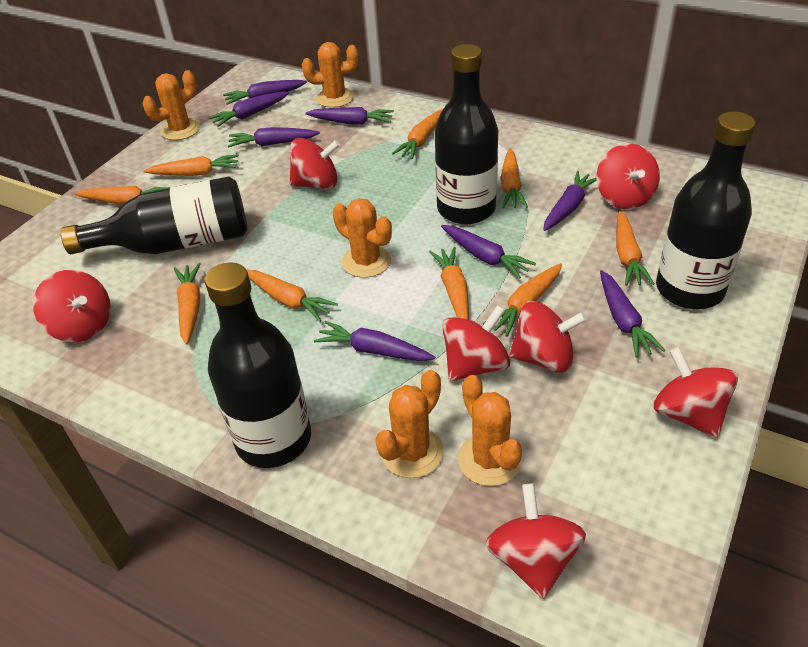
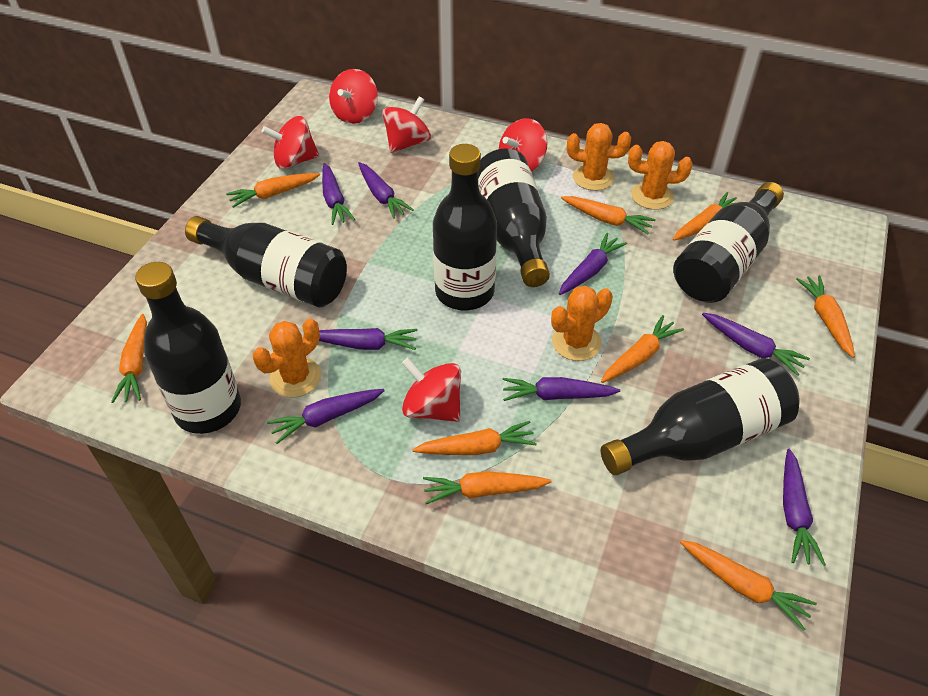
black bottle: [61,176,248,254] [205,262,311,468] [435,44,498,224] [656,111,756,309] = 4 -> [135,262,241,434] [185,216,347,308] [433,144,497,310] [478,148,550,287] [601,358,799,475] [673,182,784,303] = 6
orange cactus: [143,70,200,140] [302,42,359,108] [333,198,392,278] [375,370,444,478] [458,375,522,486] = 5 -> [253,318,321,398] [551,286,613,361] [567,123,631,191] [628,141,692,210] = 4
red spinning top: [33,270,111,342] [289,138,340,190] [442,305,510,382] [486,484,586,599] [509,301,587,373] [597,144,660,209] [653,347,738,438] = 7 -> [262,116,319,169] [329,69,378,124] [382,96,431,153] [402,358,461,422] [499,118,548,172] = 5

